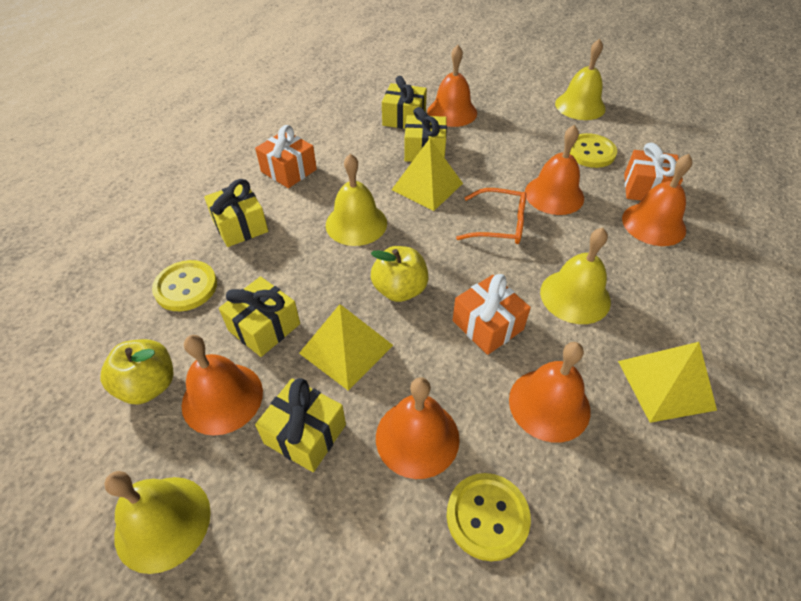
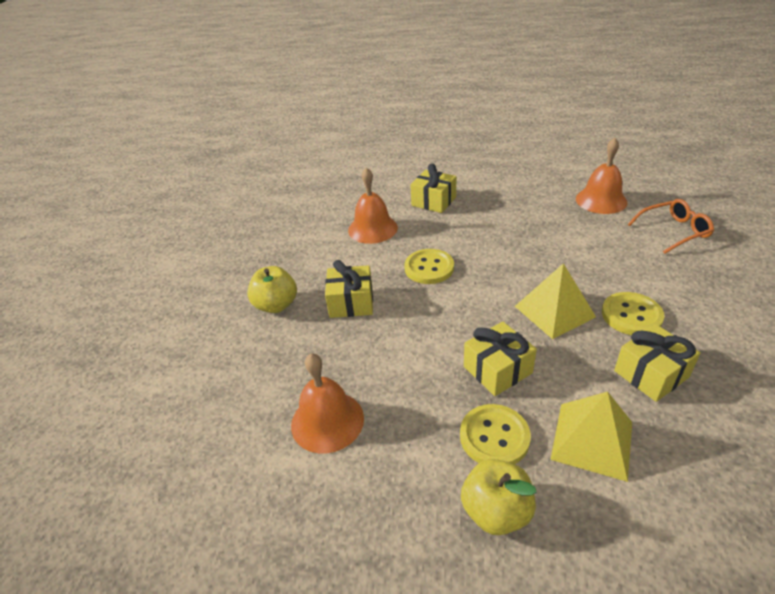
orange bell: [181,335,263,435] [376,377,460,479] [427,45,477,127] [509,342,590,443] [525,125,584,215] [622,154,692,246] = 6 -> [291,353,364,453] [348,167,398,244] [576,138,628,214] = 3
orange gift: [255,125,317,188] [453,274,531,355] [624,143,683,201] = 3 -> none = 0
yellow bell: [104,471,211,574] [326,154,387,246] [540,228,611,324] [555,39,606,120] = 4 -> none = 0
yellow gift: [204,179,268,247] [219,276,300,357] [255,378,346,472] [382,76,427,129] [404,107,447,162] = 5 -> [325,260,373,318] [410,163,456,213] [464,322,537,396] [614,324,701,402] = 4
yellow pyramid: [299,304,393,391] [392,138,463,211] [618,342,717,423] = 3 -> [515,263,596,339] [550,392,632,482] = 2

